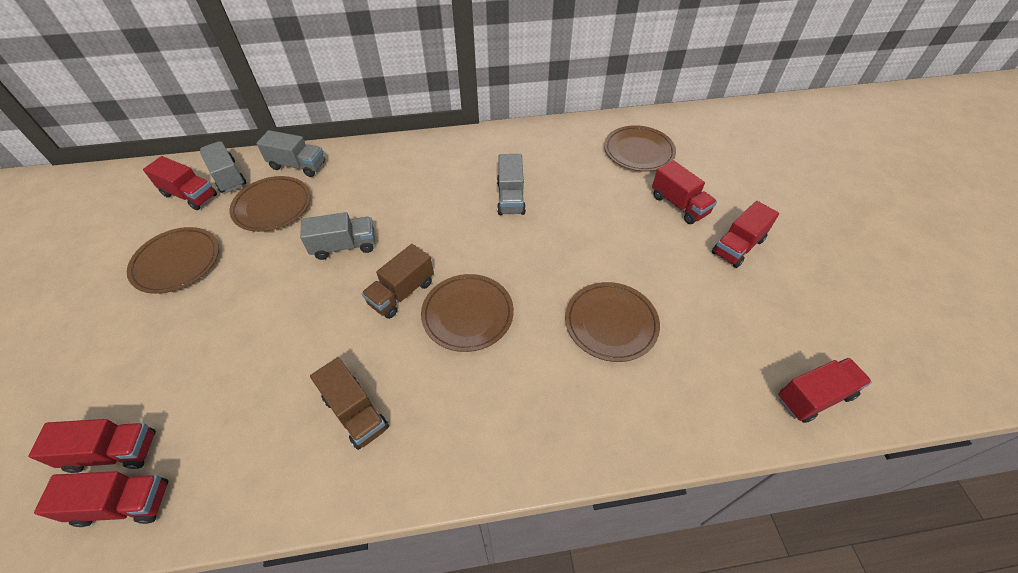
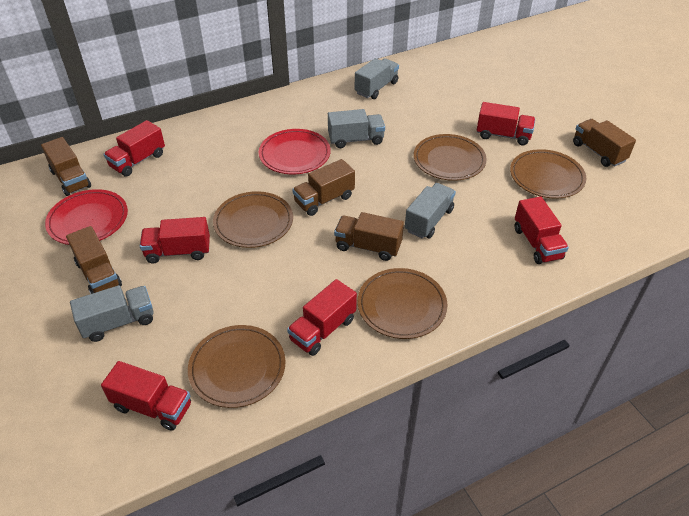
brown truck: [310,357,389,450] [362,244,434,319] = 2 -> [41,137,91,196] [66,226,122,294] [292,159,355,216] [334,212,404,261] [573,119,636,167] = 5
red plate: none = 0 -> [45,189,128,245] [259,129,331,174] = 2

